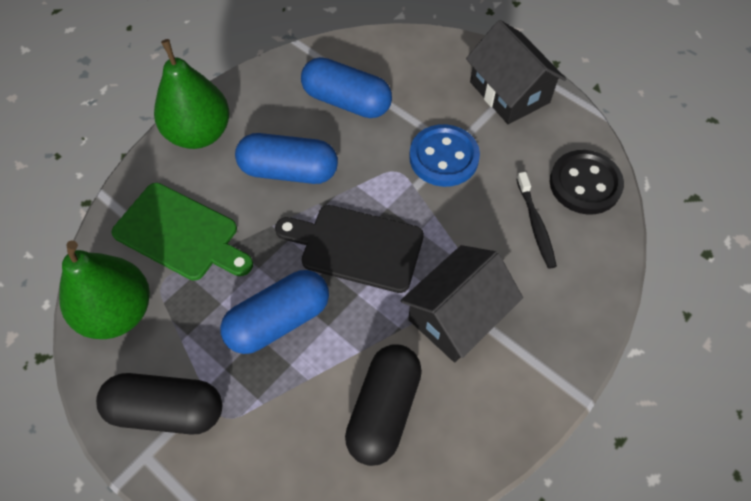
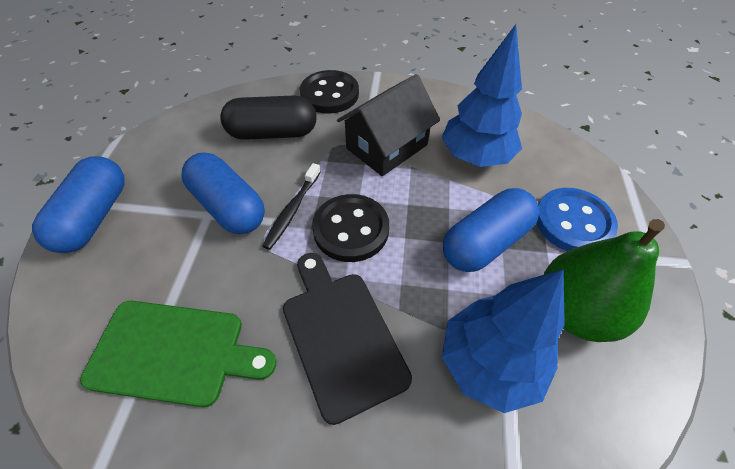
black button: [550,150,624,215] = 1 -> [300,70,359,114] [312,194,389,262] = 2
black capsule: [96,373,222,435] [345,345,422,466] = 2 -> [220,95,317,140] = 1
black house: [400,245,523,362] [466,20,566,124] = 2 -> [337,74,440,176] = 1
blue tree: none = 0 -> [441,24,522,167] [442,269,565,413] = 2
green pear: [59,241,150,339] [154,39,230,149] = 2 -> [544,219,665,342] = 1

